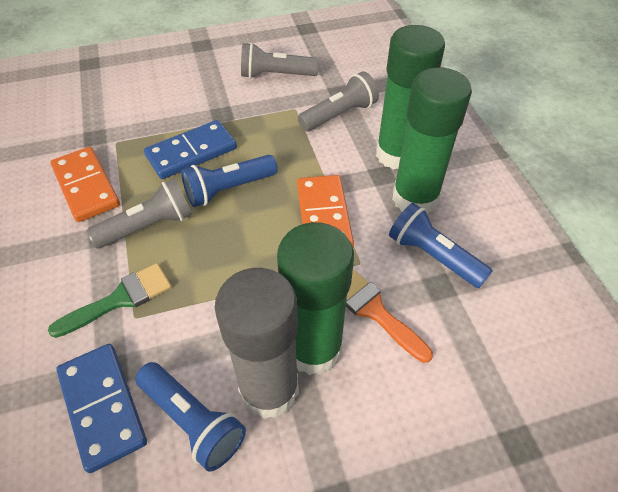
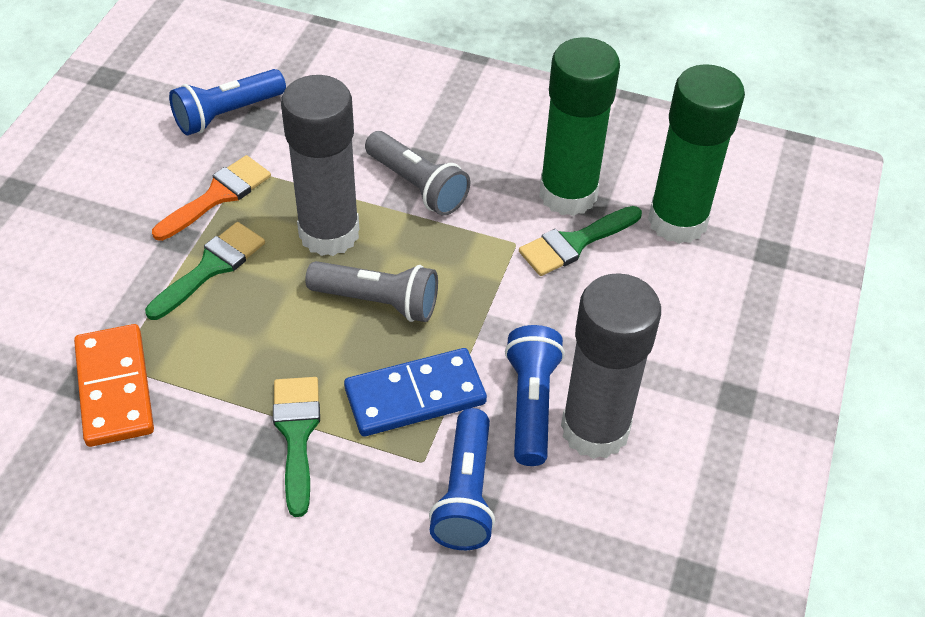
blue domino: [56,344,147,473] [144,120,237,179] = 2 -> [344,348,487,436] = 1
green brush: [48,263,172,338] = 1 -> [145,222,265,320] [273,377,320,517] [519,206,642,276] = 3
green glue stick: [277,222,354,375] [376,25,445,169] [392,67,472,215] = 3 -> [539,37,620,216] [648,64,745,244] = 2
grey flashlight: [87,179,192,248] [241,43,319,79] [298,71,379,132] = 3 -> [305,261,438,322] [365,131,470,216] = 2
grey glue stick: [214,268,299,419] = 1 -> [281,75,359,256] [561,273,661,459] = 2
orange domino: [50,147,120,222] [297,175,354,247] = 2 -> [74,324,154,447] = 1

